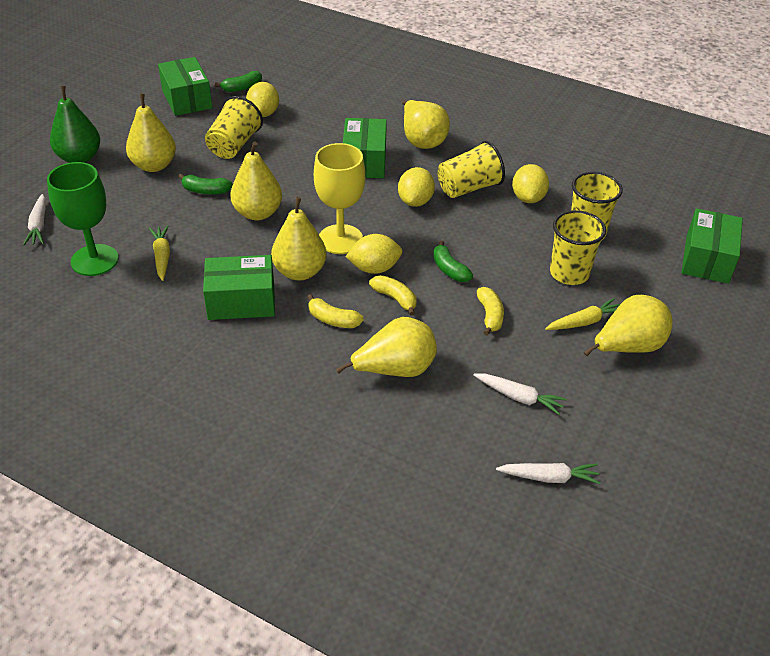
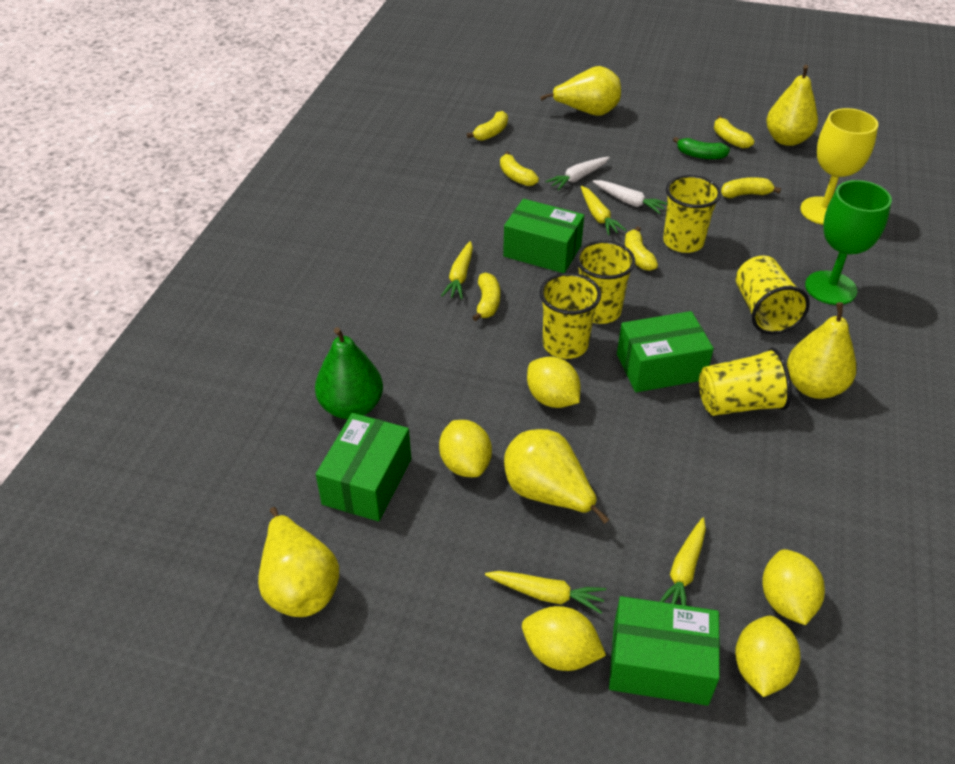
green banana: [178,174,233,194] [215,71,262,92] [433,241,473,282] = 3 -> [673,137,730,159] = 1
white carrot: [23,194,46,245] [473,373,567,415] [496,463,601,484] = 3 -> [546,157,610,191] [593,180,667,214] = 2
yellow banana: [307,294,364,328] [369,275,416,316] [477,287,504,336] = 3 -> [467,111,508,141] [472,272,500,321] [500,151,539,186] [625,226,658,271] [714,116,754,149] [721,177,781,198] = 6
yellow carrot: [149,225,170,281] [545,298,620,330] = 2 -> [441,241,473,299] [485,571,606,613] [581,186,626,235] [659,518,706,606] = 4
yellow cup: [205,96,263,159] [438,141,505,198] [550,210,606,285] [571,172,623,241] = 4 -> [539,273,601,359] [576,240,635,324] [663,175,721,253] [699,348,792,416] [736,255,810,335] = 5
yellow lemon: [246,82,279,117] [345,234,402,274] [398,167,435,207] [512,164,549,203] = 4 -> [439,420,492,477] [522,606,606,671] [527,356,580,408] [735,616,801,697] [762,549,825,625] = 5
yellow pear: [126,93,176,172] [230,141,282,220] [271,197,327,280] [336,317,437,377] [402,100,450,149] [583,295,673,356] = 6 -> [258,507,339,617] [504,429,609,524] [540,66,621,116] [766,65,818,146] [787,302,856,399] = 5

